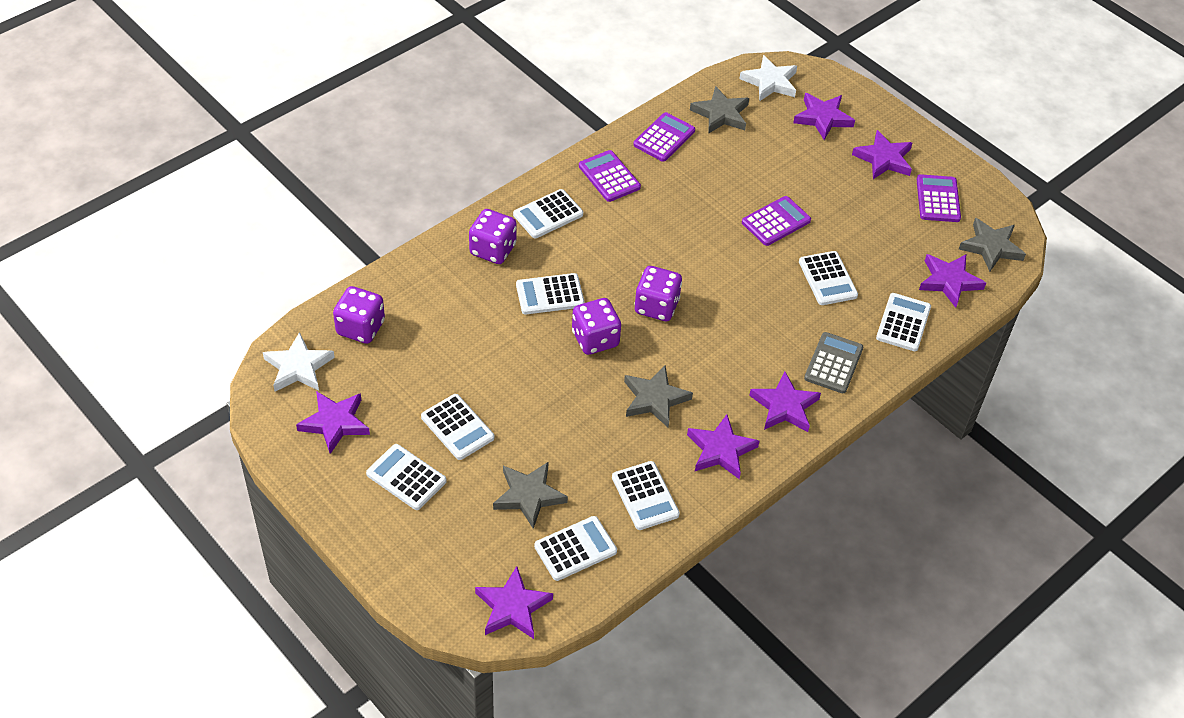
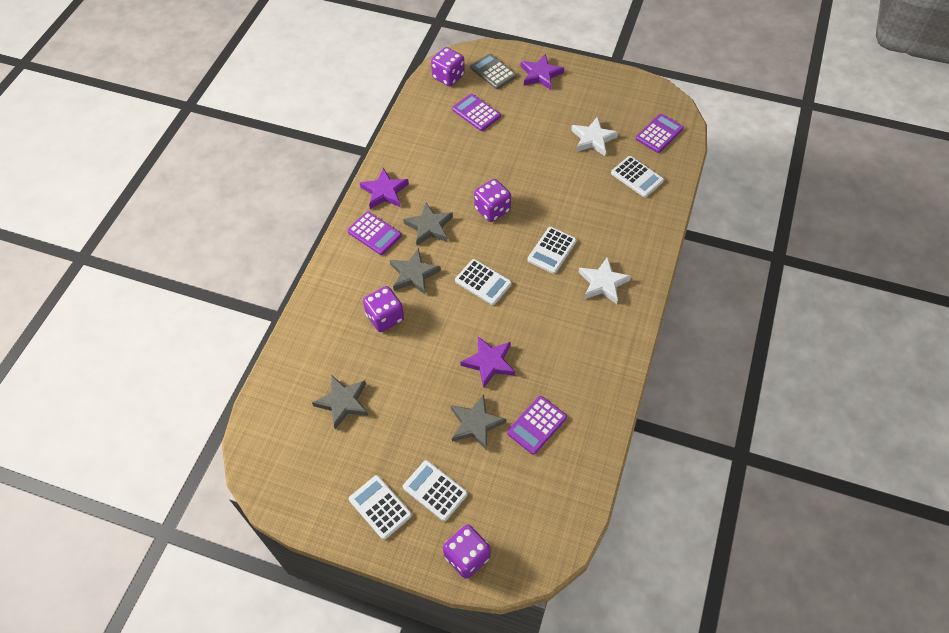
purple star: [296,391,370,454] [475,566,553,639] [687,415,759,479] [749,371,821,432] [793,93,855,140] [852,130,912,179] [919,254,986,308] = 7 -> [360,168,409,209] [460,336,515,388] [521,54,564,90] = 3
white calculator: [366,444,447,510] [421,394,494,460] [513,189,583,238] [516,273,585,314] [534,516,617,581] [612,461,680,530] [799,251,858,305] [876,293,931,351] = 8 -> [349,475,412,540] [403,460,468,521] [455,259,512,305] [527,227,577,274] [611,156,664,197] = 5

